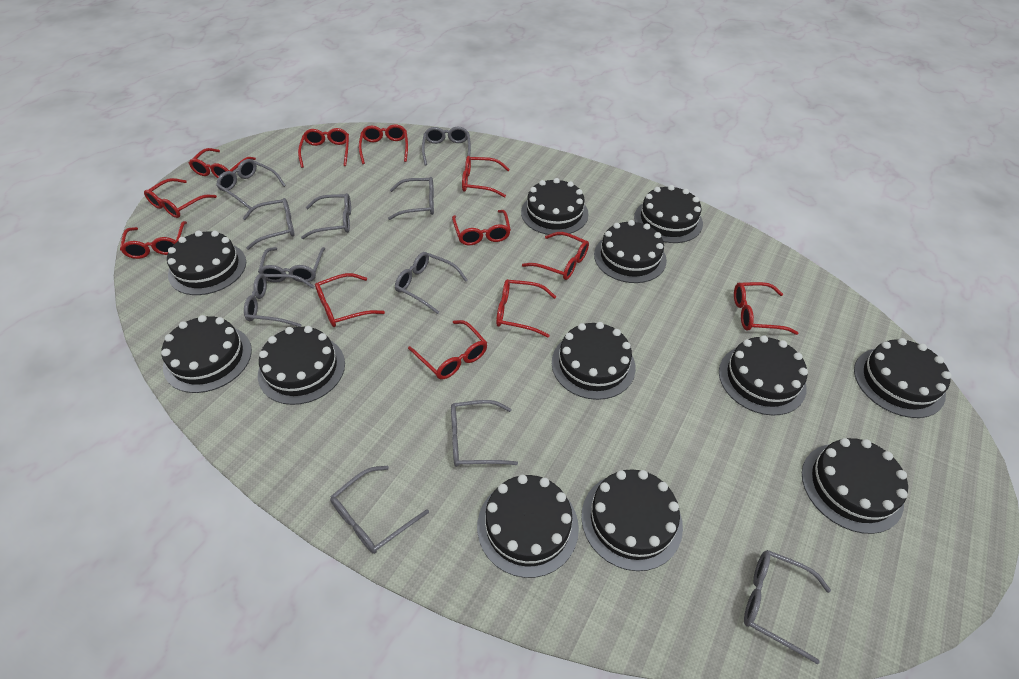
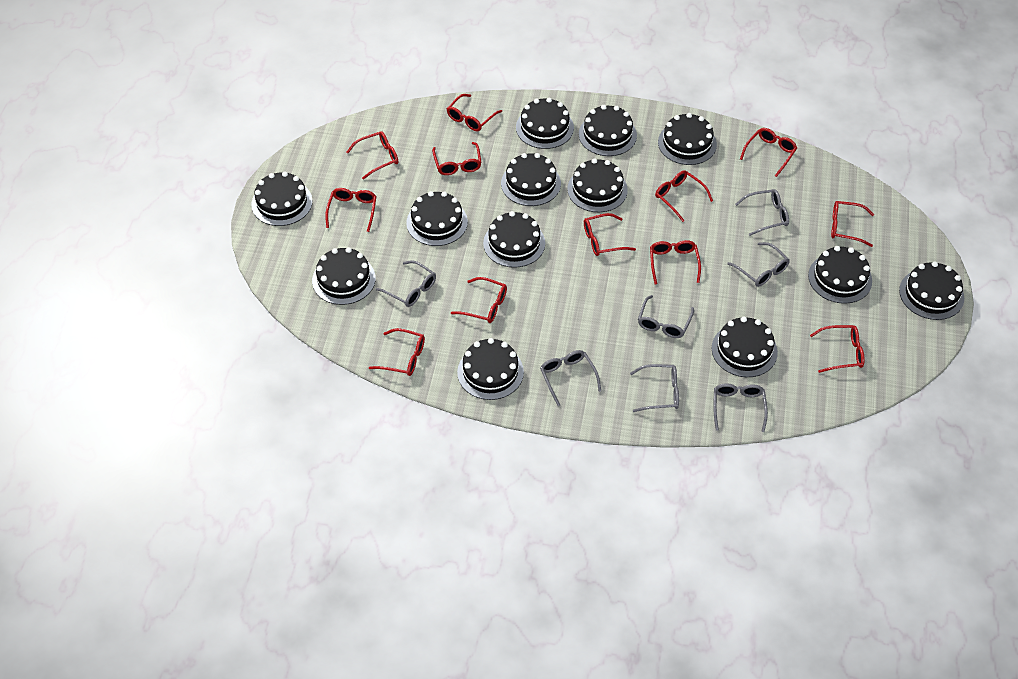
black cake: [161,315,252,393] [167,230,246,295] [258,326,345,405] [477,474,579,578] [521,178,589,236] [552,322,636,400] [581,469,683,571] [594,220,667,283] [634,185,703,243] [719,335,808,416] [802,438,908,534] [854,338,951,418] = 12 -> [251,172,313,226] [312,247,376,305] [406,191,468,246] [457,338,524,400] [483,211,545,268] [501,153,561,206] [516,98,574,149] [567,158,628,212] [579,105,637,156] [658,113,717,165] [712,316,778,377] [808,246,872,304] [899,261,964,320] = 13
grey glasses: [216,159,286,209] [243,198,295,250] [244,274,315,327] [258,247,325,283] [301,193,351,239] [330,465,429,554] [388,177,434,220] [395,252,468,314] [422,127,471,166] [451,400,518,467] [744,550,831,664] = 11 -> [376,260,436,307] [540,350,601,406] [630,364,679,412] [638,295,694,338] [713,383,768,432] [727,242,790,287] [735,189,789,236] = 7

